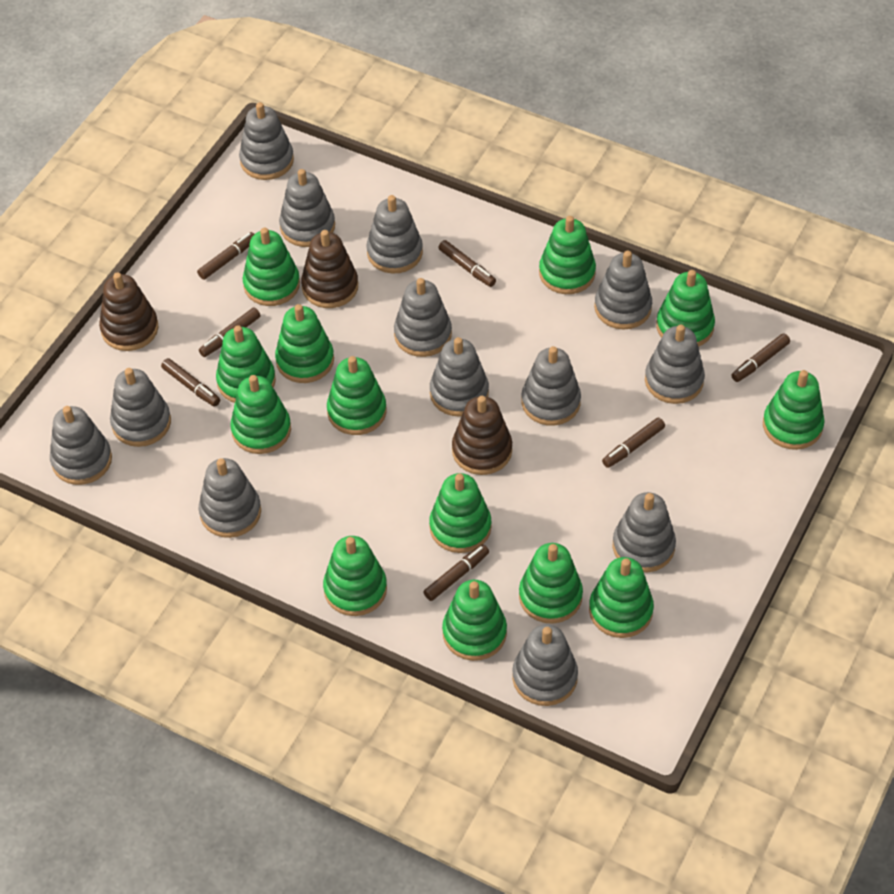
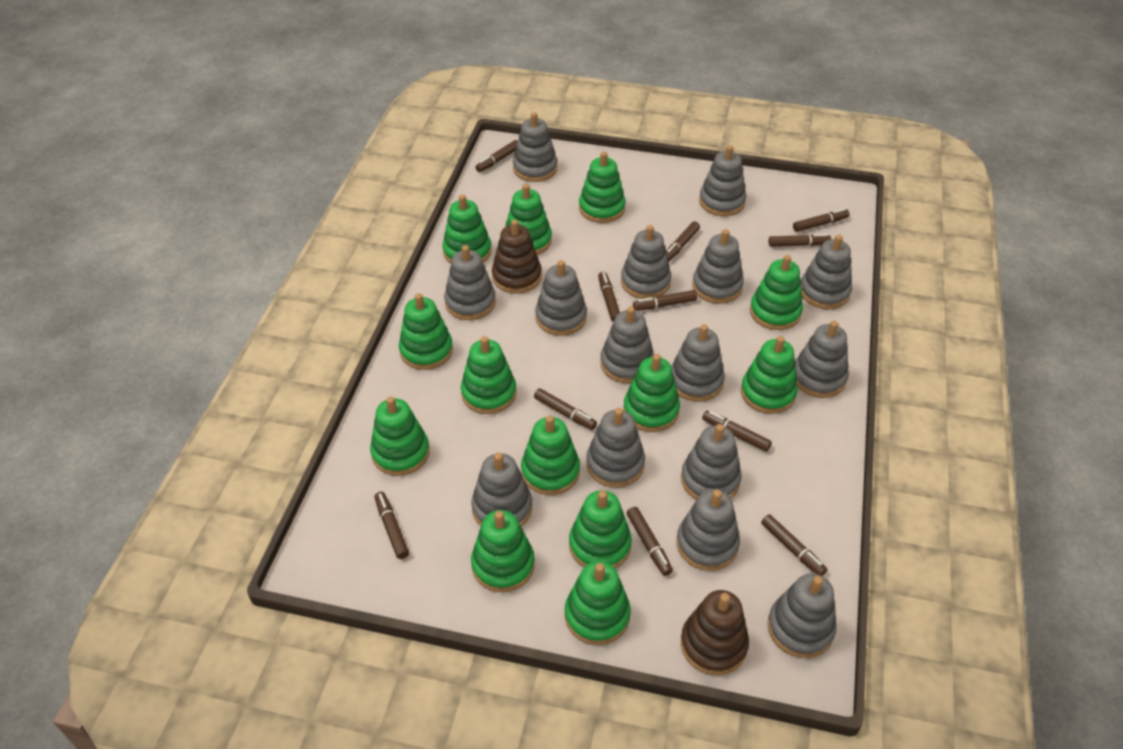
brown marker: [161,358,220,407] [197,232,254,280] [199,307,261,357] [424,544,489,601] [438,240,496,287] [602,417,665,468] [731,333,790,382] = 7 -> [374,492,409,559] [475,140,518,172] [534,388,597,430] [598,272,620,322] [627,507,673,576] [633,290,697,311] [666,221,700,262] [702,411,772,452] [761,514,827,576] [768,234,831,247] [793,208,850,232] = 11
brown stacking toy: [99,272,158,351] [301,230,358,308] [452,396,512,475] = 3 -> [492,220,542,294] [681,590,749,676] = 2
grey stacking toy: [50,406,112,485] [110,368,171,447] [199,458,261,538] [239,102,294,180] [279,169,335,247] [367,195,423,274] [394,278,452,357] [430,337,489,417] [512,624,578,706] [522,346,581,426] [594,250,652,330] [613,492,676,572] [645,325,705,404] = 13 -> [444,245,496,320] [471,453,532,527] [513,112,557,182] [535,260,587,336] [586,408,645,487] [600,306,654,383] [621,225,671,299] [671,324,725,402] [676,489,740,571] [681,424,742,500] [692,229,744,304] [699,145,746,216] [767,573,837,658] [795,321,849,398] [800,235,852,309] = 15

